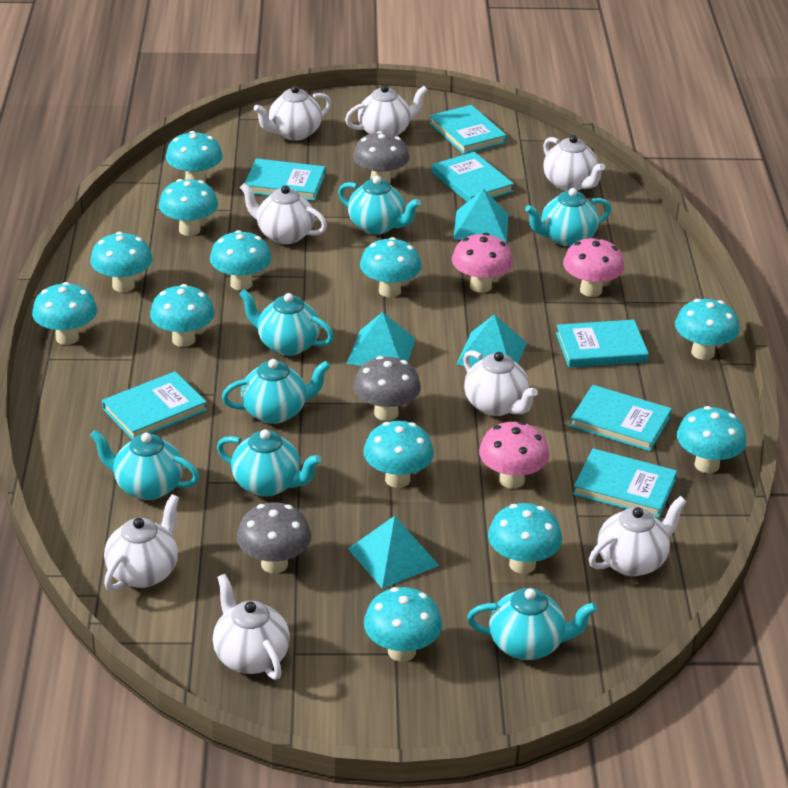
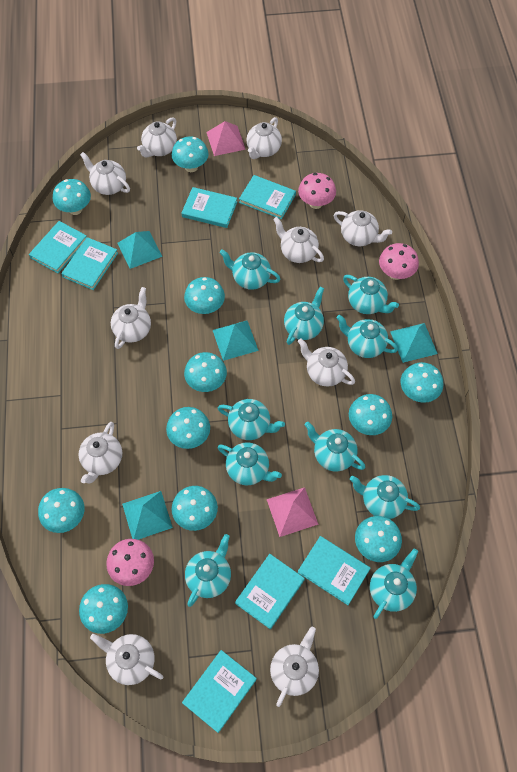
grey mushroom: [237,503,311,574] [353,131,409,183] [353,356,421,421] = 3 -> none = 0
pink pyramid: none = 0 -> [206,121,246,156] [267,487,319,537] = 2
turquoise mushroom: [32,282,97,345] [90,232,153,292] [150,284,215,347] [159,179,218,236] [166,131,223,182] [210,230,272,291] [360,237,422,297] [363,421,434,488] [364,587,442,662] [488,503,562,574] [675,299,739,360] [677,406,746,473] = 12 -> [38,488,84,533] [53,179,91,215] [79,584,128,634] [166,407,210,449] [172,136,209,172] [172,486,218,531] [184,277,225,314] [184,352,227,392] [349,394,392,435] [355,516,402,562] [400,362,443,403] = 11
turquoise teapot: [90,430,200,500] [217,429,321,497] [222,359,330,424] [239,289,334,356] [338,176,421,234] [467,588,597,660] [525,188,611,247] = 7 -> [185,534,231,607] [218,399,285,440] [218,442,282,485] [219,249,280,290] [284,287,324,345] [305,422,366,472] [336,315,398,358] [343,275,399,314] [350,475,420,519] [370,549,418,619] = 10
white teapot: [104,494,179,591] [213,574,290,680] [240,183,327,244] [254,85,331,141] [345,85,428,136] [463,350,538,416] [543,135,605,191] [589,496,687,576] = 8 -> [79,422,122,483] [80,152,130,195] [90,634,163,685] [111,287,151,349] [137,117,177,158] [246,117,282,159] [270,627,319,707] [273,217,324,263] [298,339,355,387] [334,210,392,246] = 10

